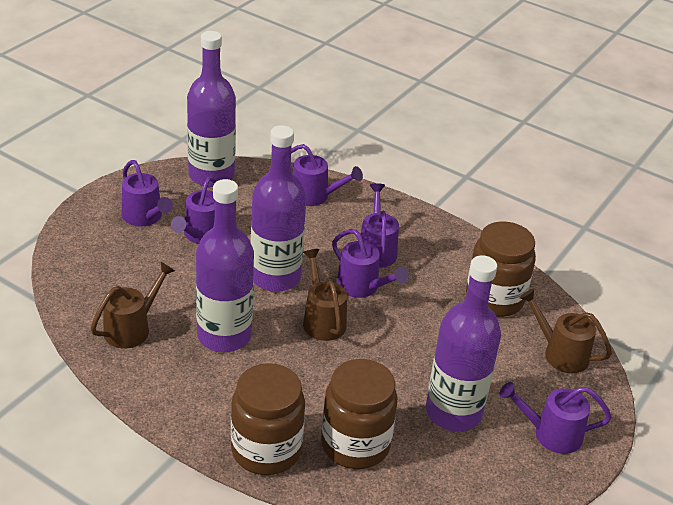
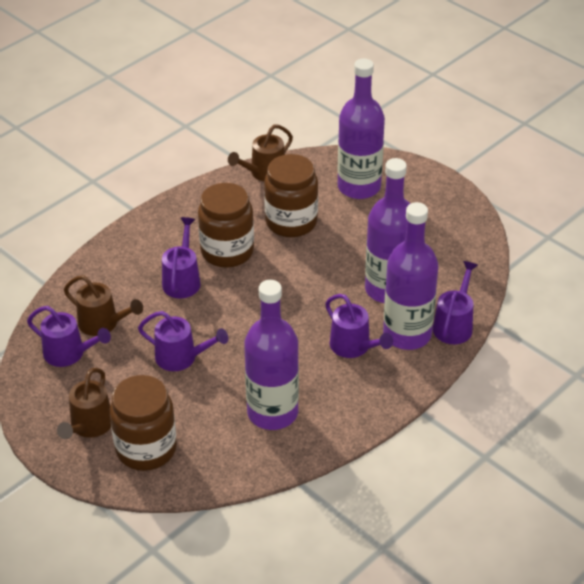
purple watering can: [122,160,173,226] [171,177,217,244] [291,144,363,206] [332,229,408,298] [361,183,399,268] [499,382,612,454] = 6 -> [27,306,111,367] [138,311,228,371] [162,217,201,298] [325,294,393,358] [433,261,478,344] = 5

